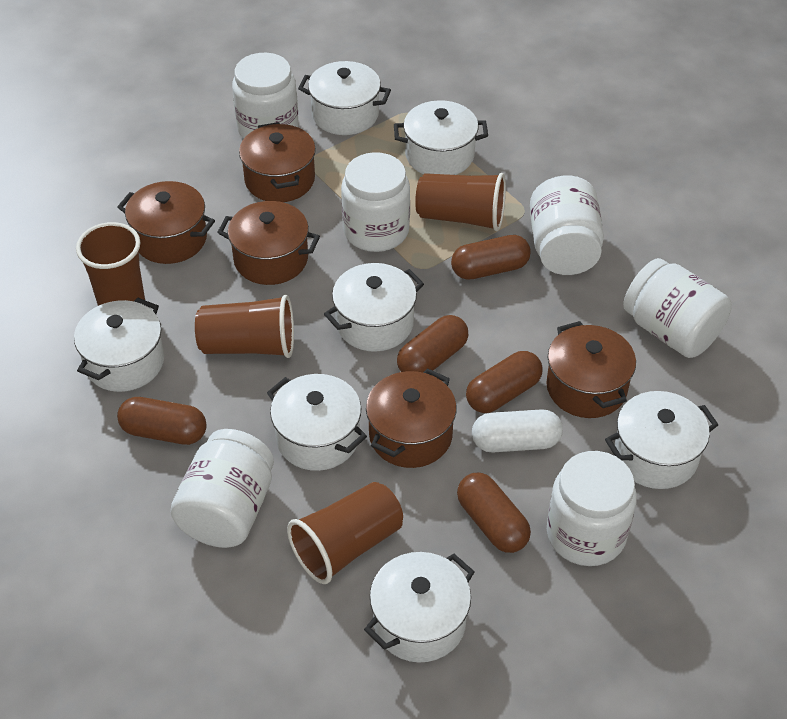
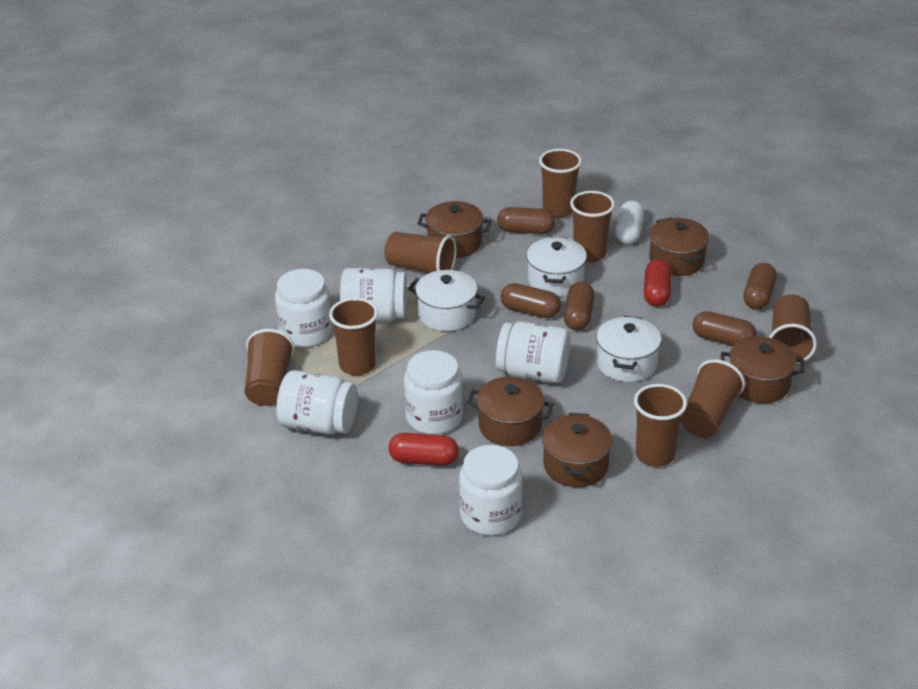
brown cup: [76,222,145,306] [195,295,294,358] [287,482,403,584] [415,173,506,231] = 4 -> [245,329,294,406] [329,298,378,376] [384,232,457,273] [539,149,582,218] [570,191,615,262] [634,384,687,467] [681,359,745,438] [769,294,817,364] = 8
red capsule: none = 0 -> [389,433,459,466] [644,259,672,307] = 2
white pot: [74,298,164,392] [267,374,367,471] [298,61,391,135] [324,263,424,352] [364,552,475,662] [394,100,488,175] [605,391,718,489] = 7 -> [408,270,485,331] [526,237,587,297] [596,316,661,382] = 3

